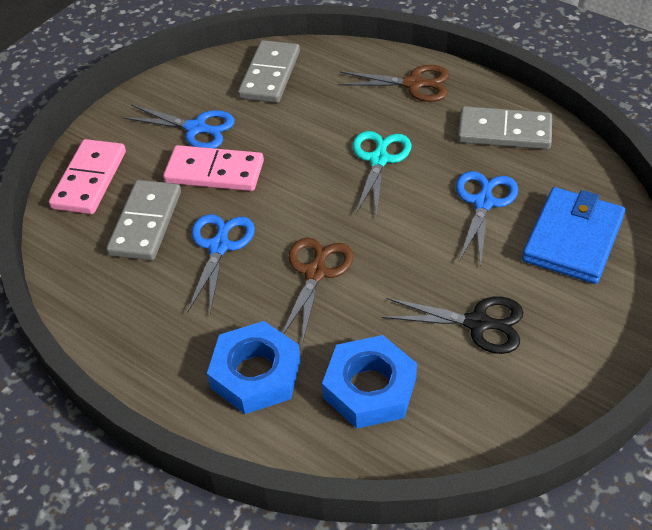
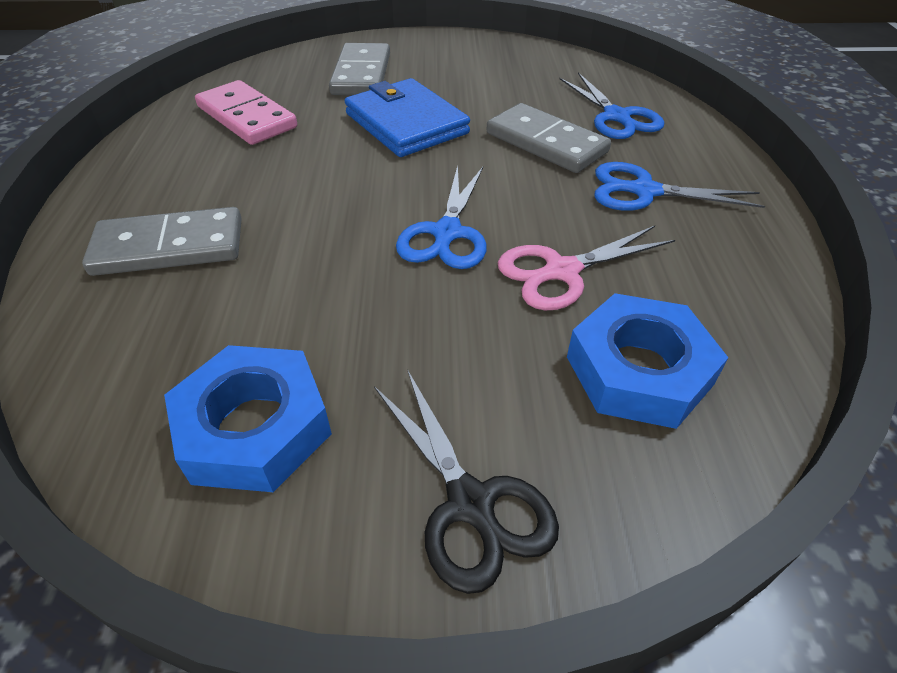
brown scissors: [282,238,354,345] [338,65,449,102] = 2 -> none = 0
pink domino: [49,139,126,214] [163,145,264,191] = 2 -> [195,80,297,145] = 1
pink scissors: none = 0 -> [498,226,675,310] = 1
turquoise scissors: [353,131,412,218] = 1 -> none = 0

